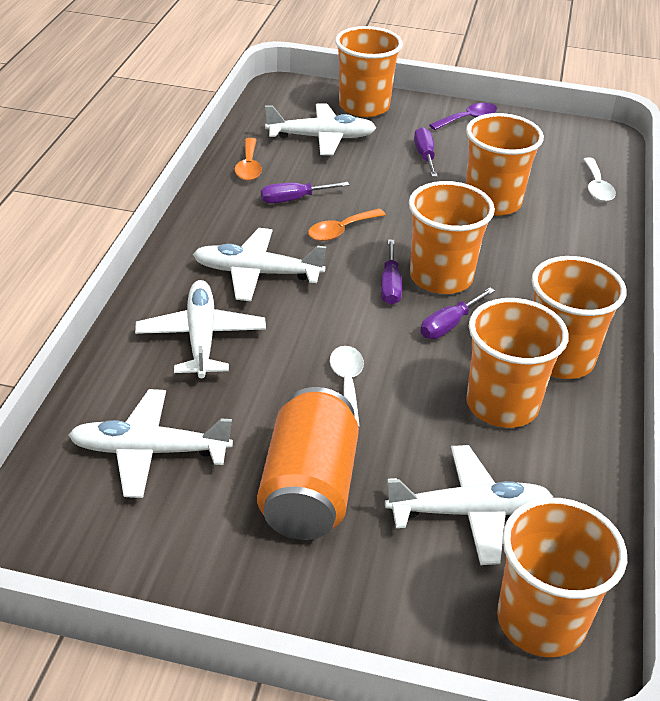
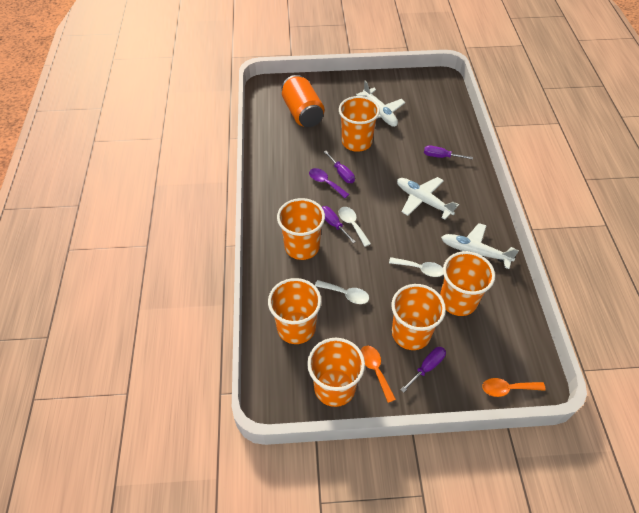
white plane: [69,389,233,498] [135,280,266,378] [193,228,326,301] [265,104,376,155] [385,445,553,565] = 5 -> [356,80,405,127] [397,177,459,220] [441,223,519,269] = 3
white spoon: [330,346,364,427] [583,157,616,202] = 2 -> [315,280,369,304] [339,207,371,247] [389,257,443,277] = 3

